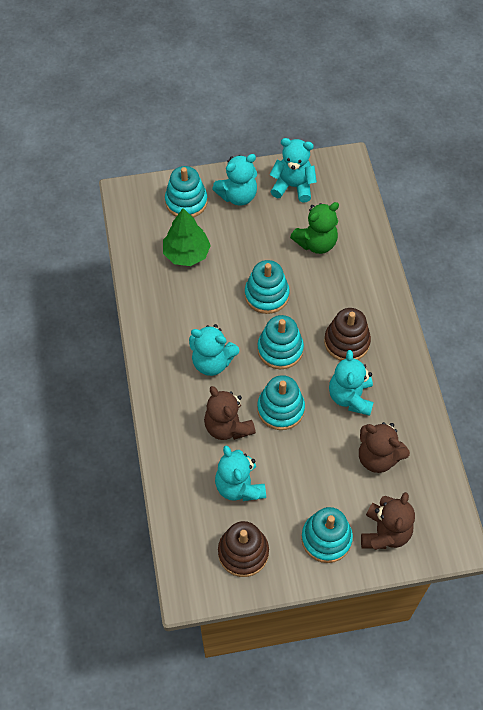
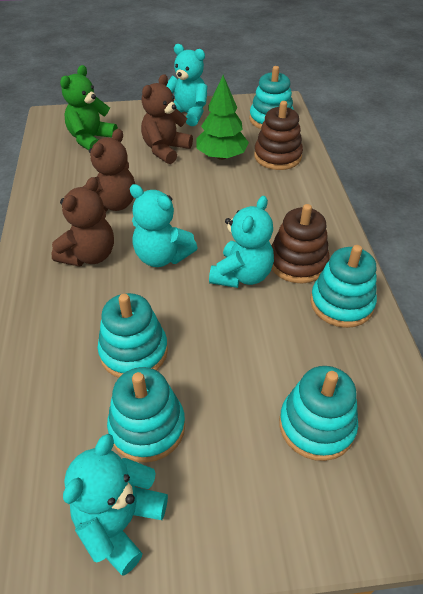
turquoise teddy bear: [189,324,239,376] [212,154,257,206] [215,446,266,501] [270,138,317,203] [329,350,374,416] = 5 -> [63,434,168,575] [130,184,198,267] [166,44,207,126] [209,196,274,288] = 4

